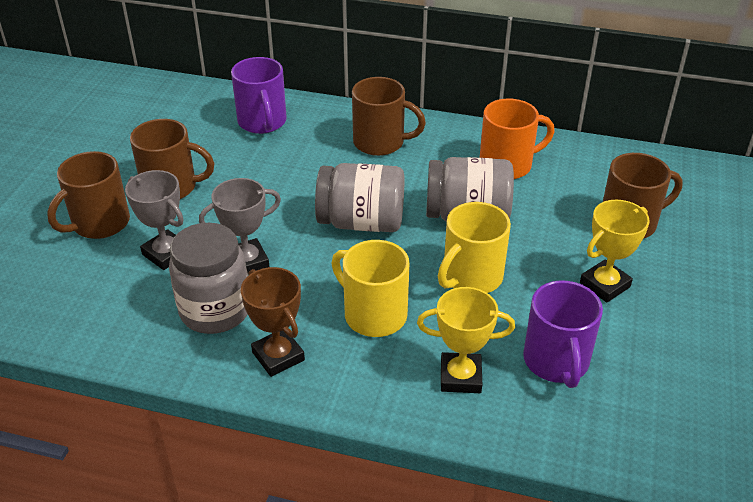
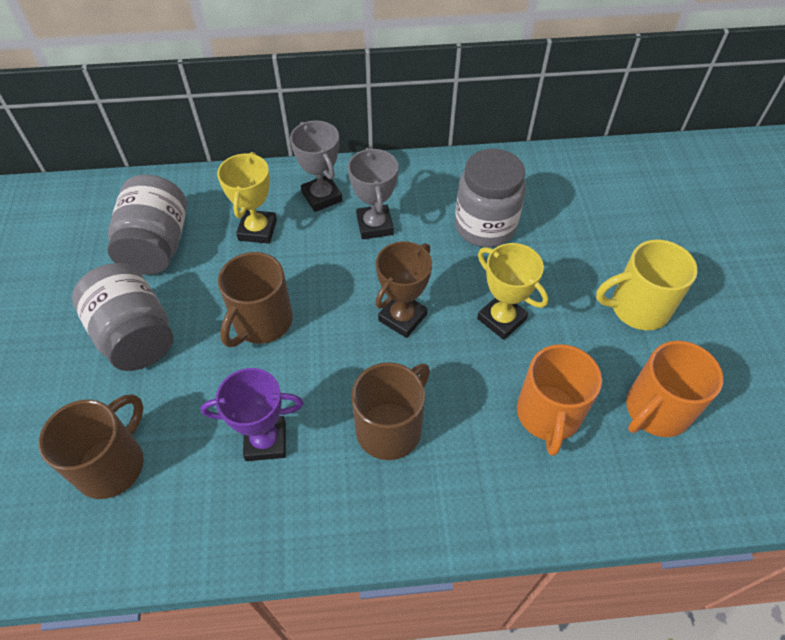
brown mug: [47,151,130,239] [130,119,214,199] [352,77,426,156] [603,153,683,239] = 4 -> [39,394,144,499] [218,252,293,347] [351,362,430,460] = 3
orange mug: [480,98,555,179] = 1 -> [517,344,602,456] [626,341,724,437] = 2
purple mug: [231,57,287,134] [523,280,603,388] = 2 -> none = 0
purple trophy: none = 0 -> [201,368,303,461] = 1
yellow mug: [331,240,410,337] [438,202,511,293] = 2 -> [596,240,698,330] = 1

